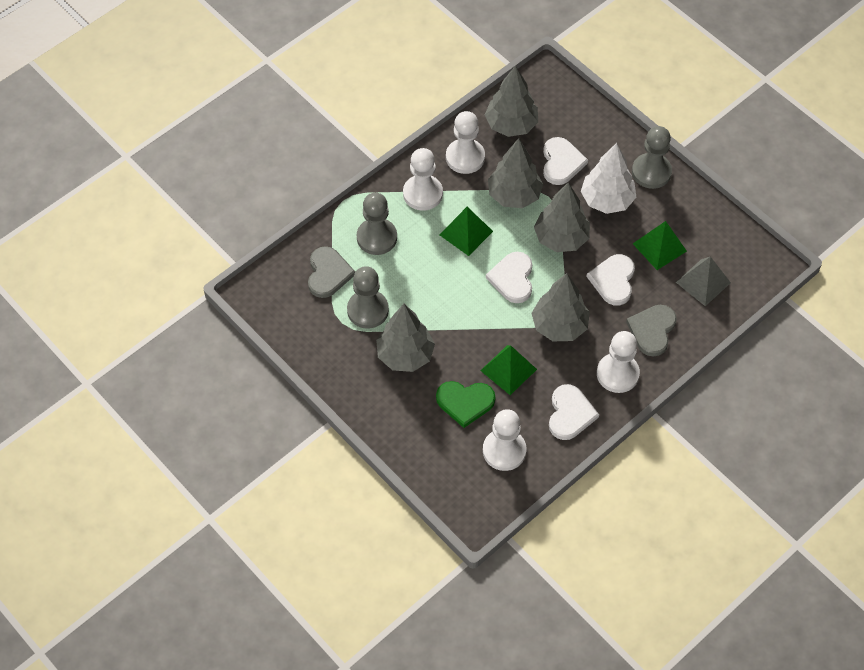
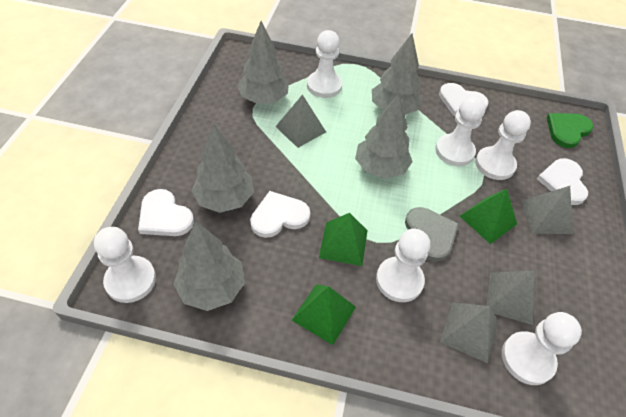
grey heart: [308,246,355,298] [626,305,677,357] = 2 -> [405,207,459,261] = 1
grey pawn: [347,266,389,329] [357,193,397,255] [632,126,672,189] = 3 -> none = 0
grey pyramid: [676,257,731,306] = 1 -> [275,94,326,148] [440,302,498,363] [487,270,535,325] [522,186,573,234] = 4
white pawn: [403,148,443,211] [446,111,485,174] [483,409,526,471] [597,331,640,393] = 4 -> [94,227,156,303] [307,30,342,98] [376,229,430,302] [435,97,485,166] [475,110,531,180] [502,312,582,385] = 6
white tree: [581,143,636,214] = 1 -> none = 0

